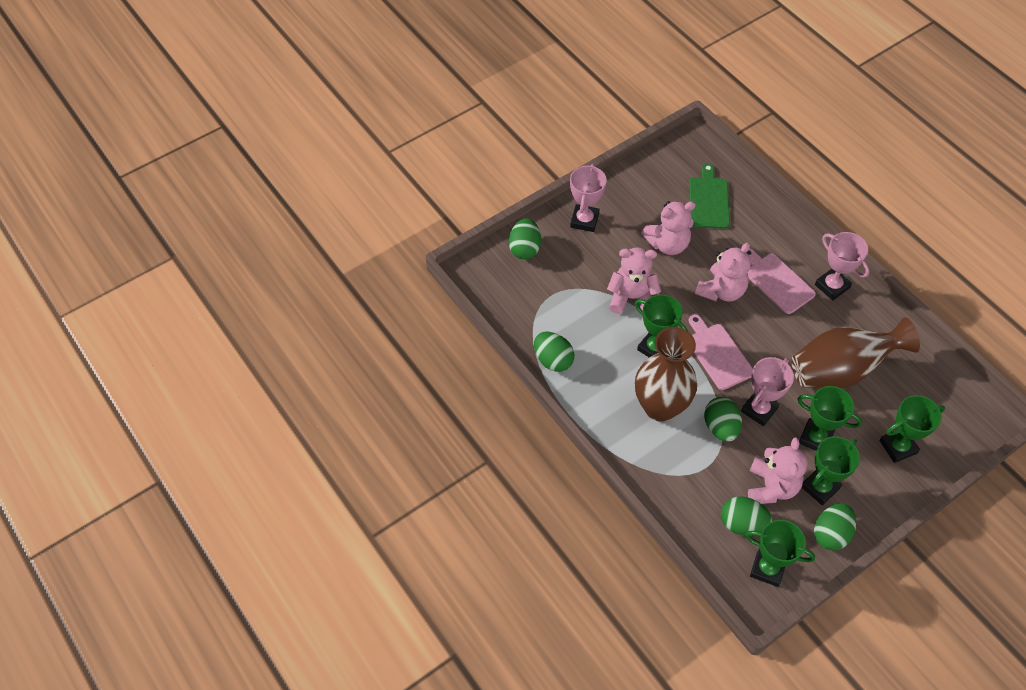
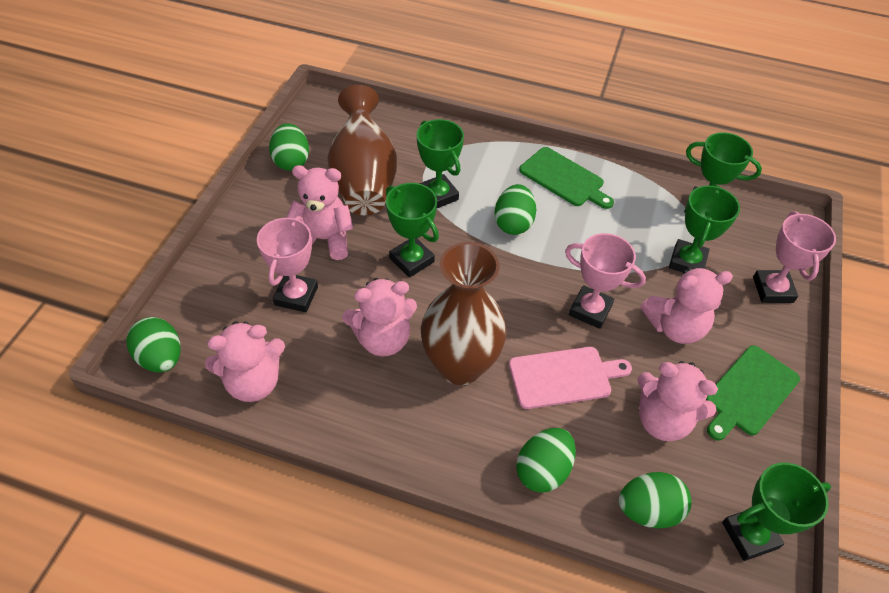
green cutting board: [689,164,730,229] = 1 -> [519,147,614,209] [706,345,800,441] = 2
pink cutting board: [689,314,753,390] [747,248,816,314] = 2 -> [509,347,632,409] = 1
pink teddy bear: [607,247,661,314] [641,201,696,255] [695,242,751,302] [748,437,808,504] = 4 -> [205,321,285,402] [286,165,353,260] [342,278,417,356] [637,361,718,441] [640,267,733,344] = 5

